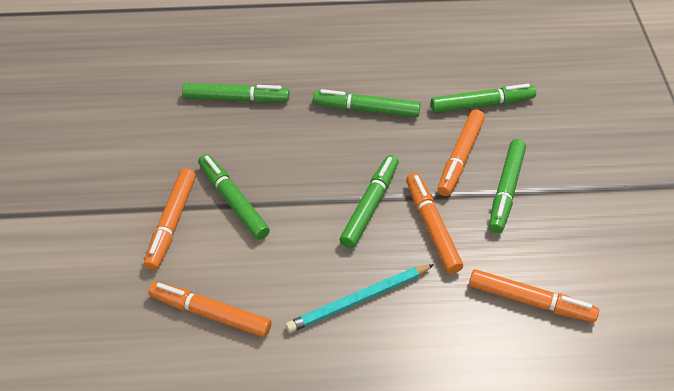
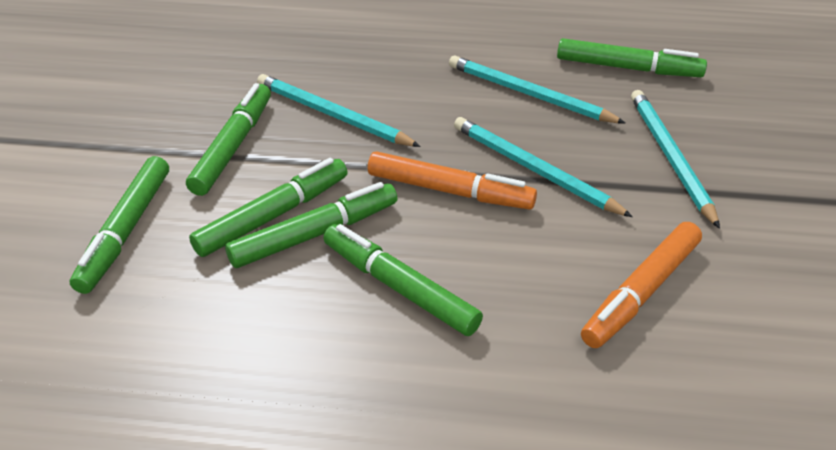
orange marker: [144,168,196,270] [148,282,271,337] [406,173,463,274] [437,110,485,196] [469,269,599,322] = 5 -> [368,151,537,209] [581,222,702,348] = 2
turquoise pencil: [285,264,434,333] = 1 -> [257,74,421,147] [449,56,625,123] [454,117,633,217] [631,90,720,229] = 4

